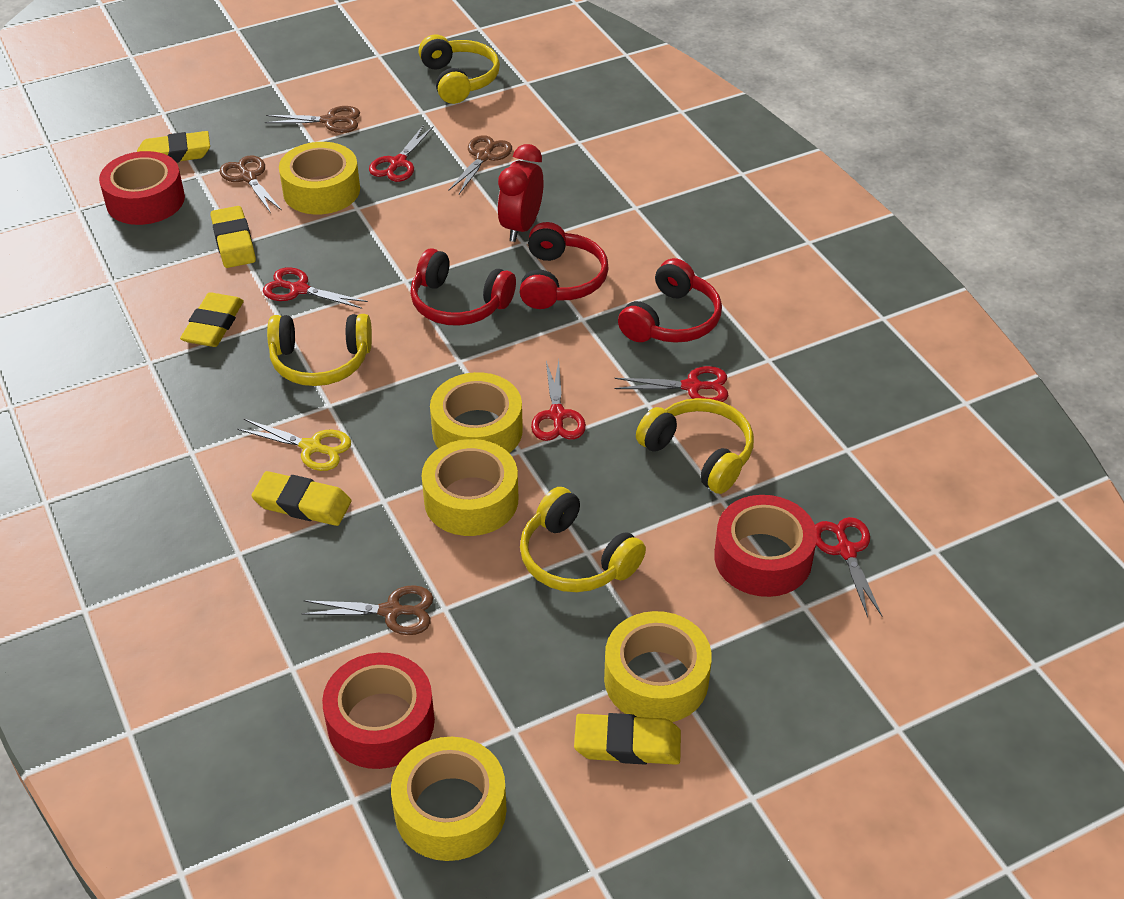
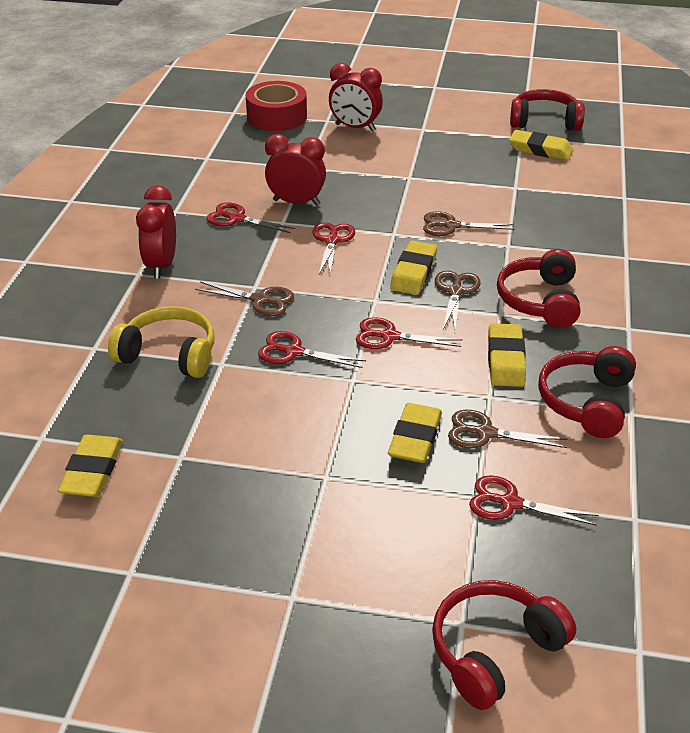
red clock: [497,144,544,242] = 1 -> [136,185,176,279] [265,134,326,206] [329,63,383,132] = 3
red headphones: [410,248,516,326] [520,222,609,309] [618,258,722,343] = 3 -> [432,580,576,710] [497,249,580,328] [510,89,585,131] [538,346,636,438] = 4
red tape: [99,151,185,225] [322,653,435,769] [714,495,817,597] = 3 -> [246,81,307,131] = 1
yellow headphones: [267,314,372,386] [419,34,500,104] [520,487,646,592] [636,398,754,494] = 4 -> [108,306,214,378] = 1
yellow scissors: [237,419,351,471] = 1 -> none = 0
yellow tape: [279,142,360,215] [391,737,507,861] [422,439,518,536] [430,372,523,453] [604,611,712,722] = 5 -> none = 0

